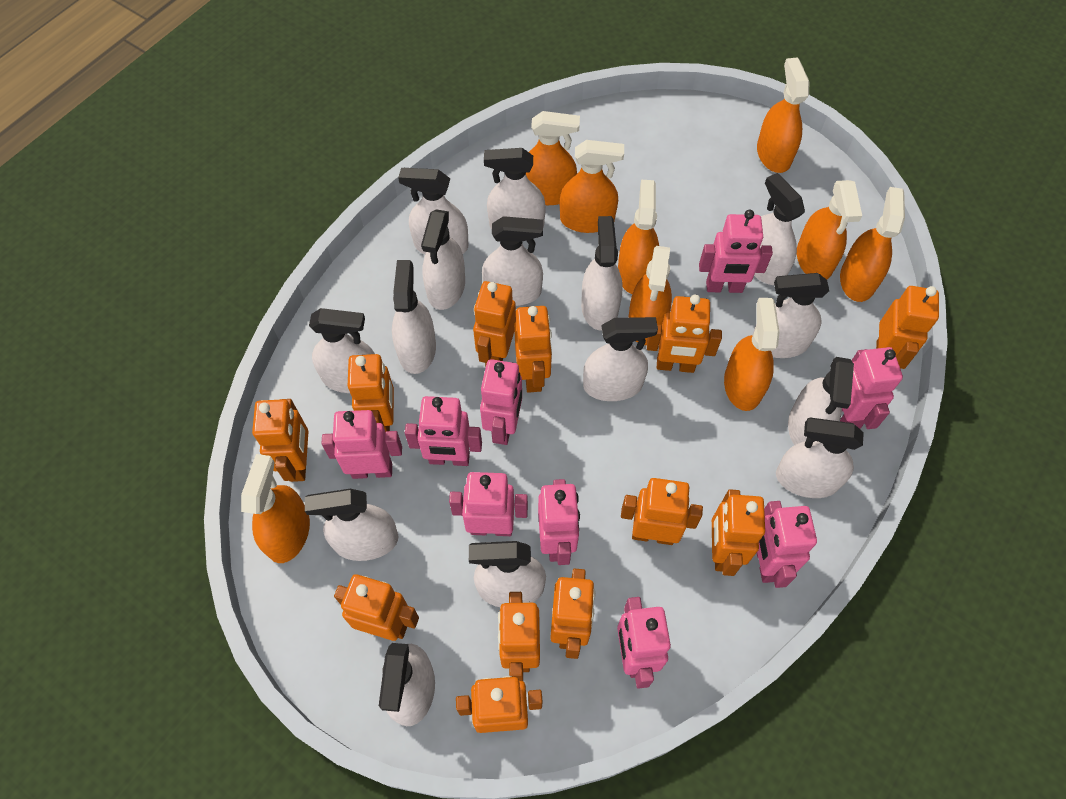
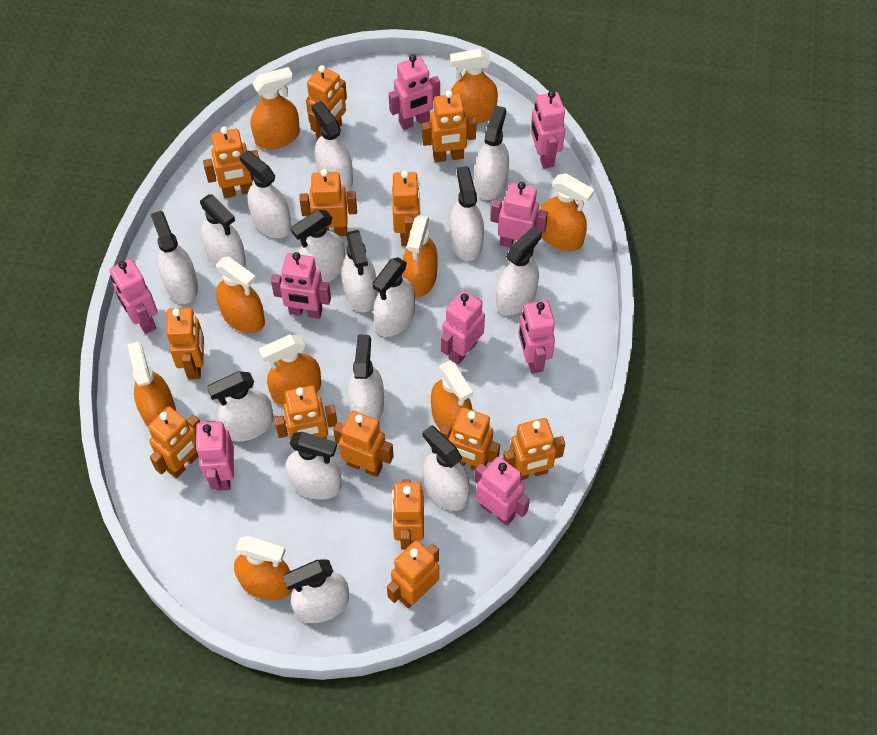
orange robot: [252,399,309,482] [334,574,419,641] [348,354,394,432] [456,676,543,733] [473,281,516,367] [498,592,540,681] [514,306,552,393] [550,569,596,659] [621,478,703,545] [647,294,722,373] [712,489,765,576] [876,286,939,369] = 12 -> [148,406,200,478] [166,308,204,379] [203,126,259,198] [274,385,337,441] [300,169,357,236] [306,65,347,140] [333,411,394,477] [387,540,439,608] [392,171,421,246] [392,480,424,550] [422,90,477,162] [440,408,500,470] [503,418,565,480] = 13

